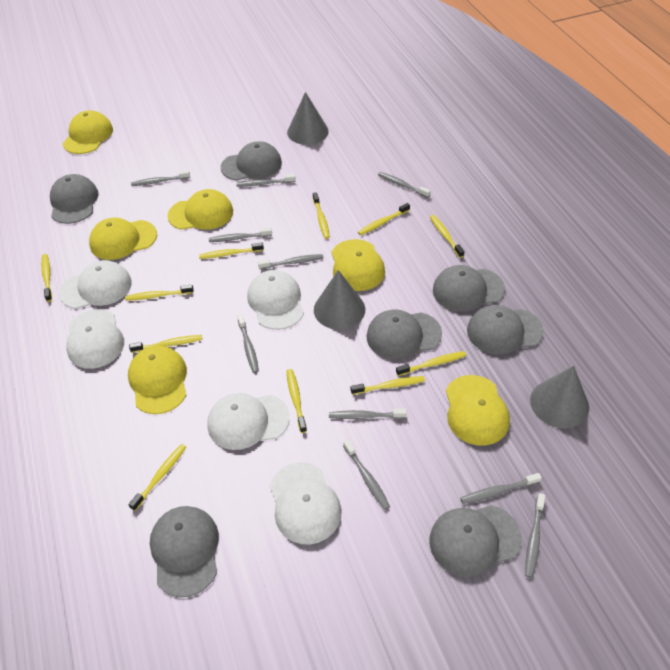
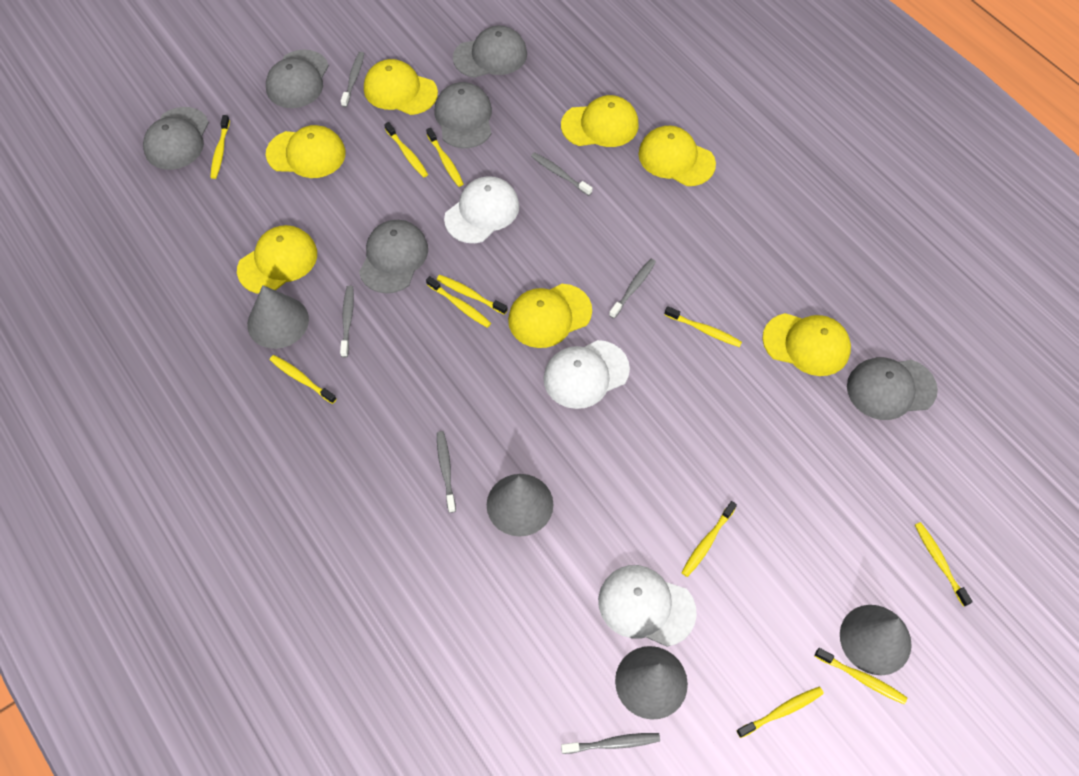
grey cap: [50,174,99,224] [150,506,219,598] [221,141,282,181] [366,309,442,359] [429,505,522,577] [433,265,505,312] [467,305,544,354] = 7 -> [143,107,209,170] [266,50,329,108] [359,220,428,294] [434,82,492,148] [453,25,527,78] [847,357,938,420] = 6
grey cone: [287,92,329,145] [314,270,365,330] [530,366,589,428] = 3 -> [247,285,309,349] [487,474,553,536] [615,646,688,720] [840,605,912,675] = 4
grey toothbrush: [131,170,190,186] [209,228,272,242] [236,174,296,187] [237,314,259,373] [258,254,323,269] [329,409,407,419] [343,440,390,510] [378,172,430,198] [460,473,542,504] [525,493,545,578] = 10 -> [340,286,354,357] [341,52,364,107] [437,431,456,513] [531,152,592,196] [561,733,660,754] [609,259,656,319] = 6
white cap: [59,260,132,309] [66,309,124,369] [207,393,290,450] [247,270,304,330] [270,462,342,545] = 5 -> [444,176,519,243] [544,340,630,409] [598,565,697,647] = 3
yellow cap: [63,110,113,154] [89,218,157,260] [128,346,187,414] [168,189,233,230] [332,239,385,291] [446,375,510,446] = 6 -> [237,225,317,294] [266,125,346,178] [364,59,438,115] [508,284,592,348] [561,95,639,147] [639,126,716,186] [762,313,851,376] = 7

